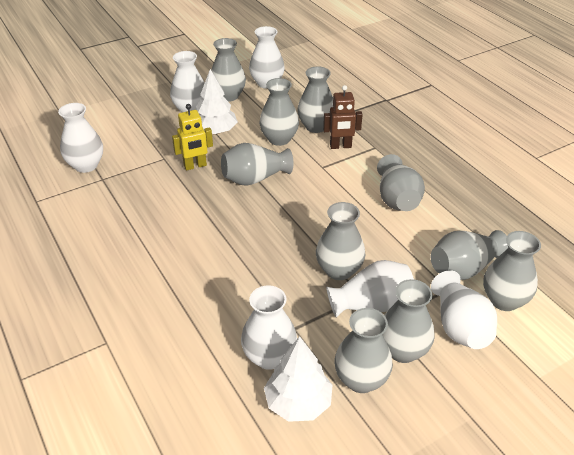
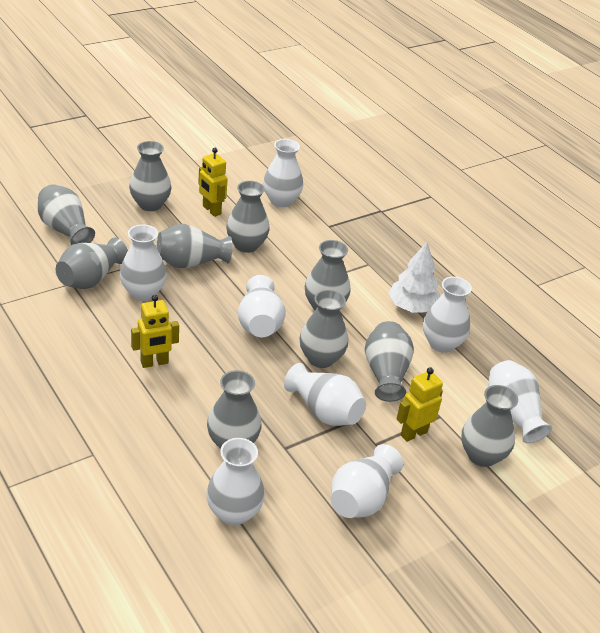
brown robot: [323,85,363,149] = 1 -> none = 0
white tree: [196,69,238,134] [264,336,333,422] = 2 -> [388,242,440,313] = 1
white vase: [58,103,103,173] [170,51,205,113] [241,285,297,370] [249,26,285,89] [326,260,414,318] [431,270,497,349] = 6 -> [120,225,167,301] [206,438,265,525] [238,275,286,337] [263,139,303,207] [284,363,366,426] [331,444,403,518] [423,277,472,353] [488,360,552,443] = 8
yellow robot: [172,104,213,171] = 1 -> [131,295,179,368] [198,148,228,217] [397,367,443,442] = 3

